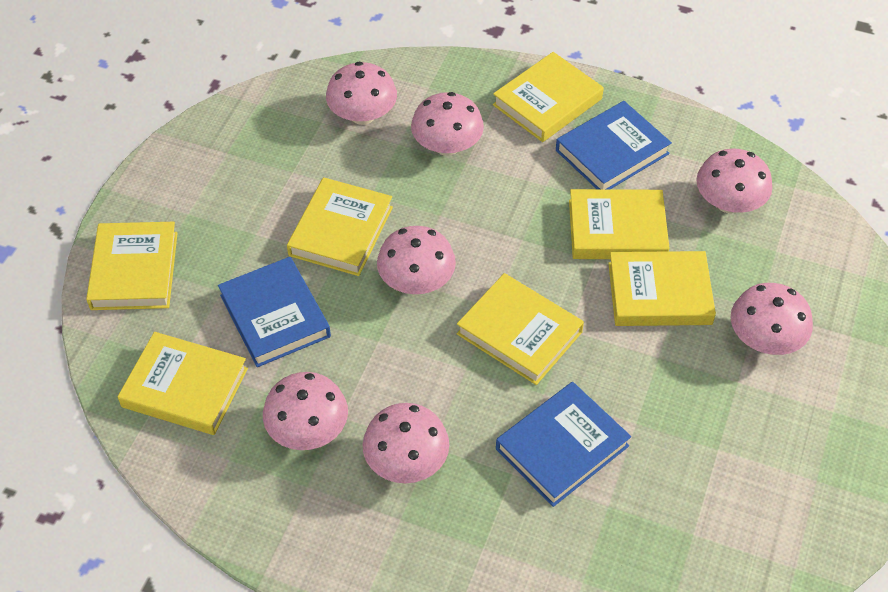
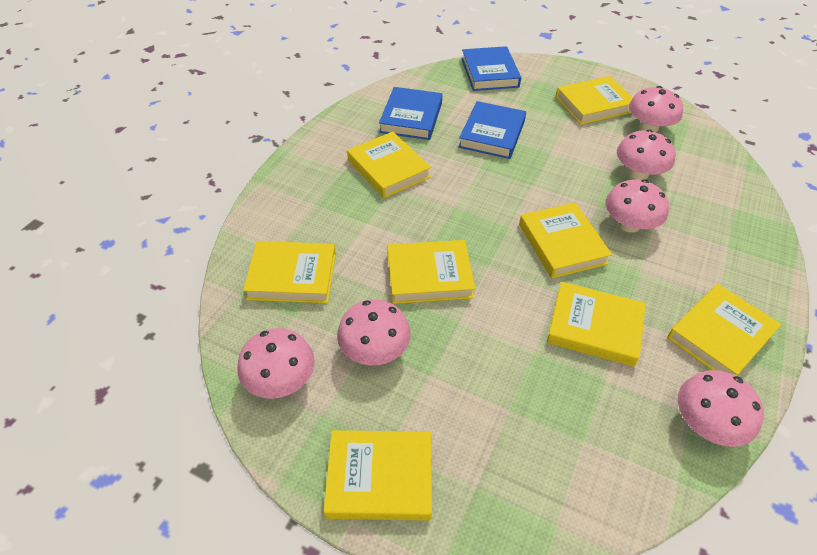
pink mushroom: [263,372,348,450] [326,62,397,125] [362,403,449,483] [377,226,456,294] [411,92,484,156] [696,149,772,213] [731,283,813,355] = 7 -> [237,328,315,399] [337,299,411,365] [605,180,669,233] [617,130,675,180] [629,86,683,132] [678,370,764,447] = 6
yellow book: [86,222,177,310] [118,332,248,435] [287,177,393,276] [457,273,584,385] [493,52,604,142] [569,189,669,259] [608,251,716,326] = 7 -> [243,241,336,303] [324,430,432,521] [347,132,431,198] [387,240,475,304] [519,202,612,278] [547,282,646,367] [556,76,633,125] [667,284,781,376] = 8

